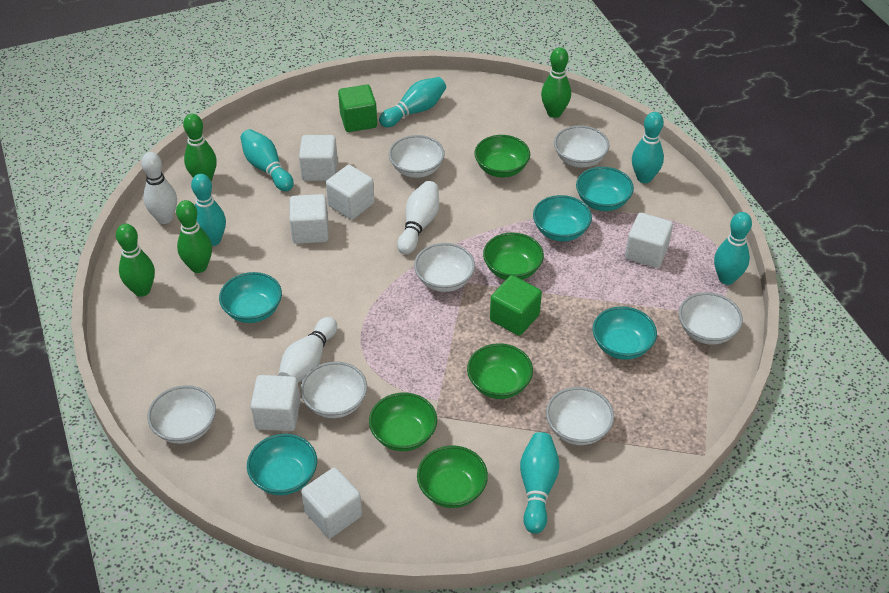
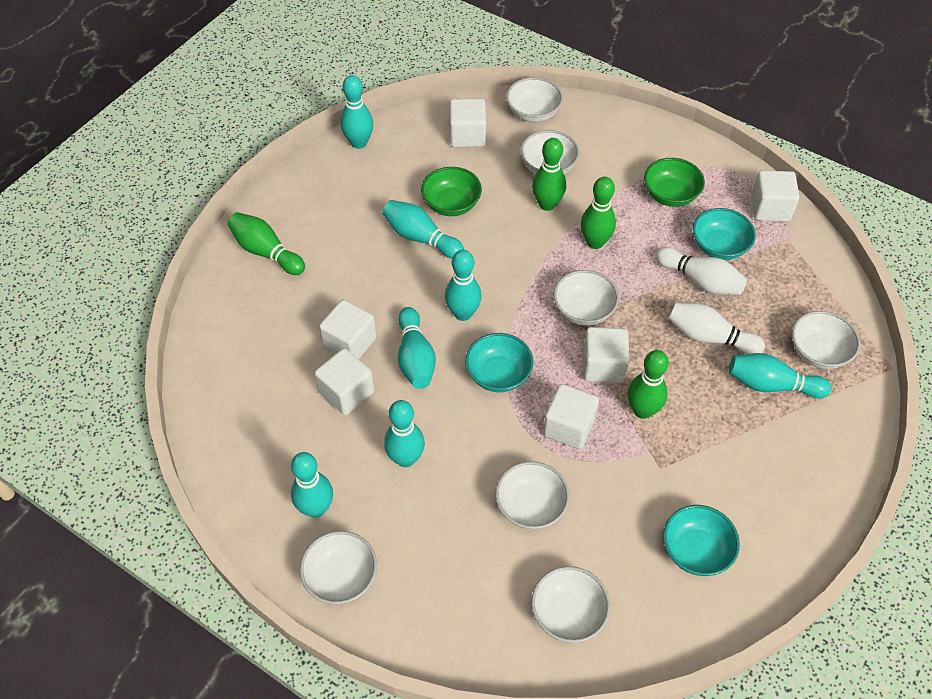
green bowl: [369,393,437,451] [417,445,488,508] [467,343,533,399] [474,135,530,177] [483,233,544,280] = 5 -> [421,167,482,216] [644,158,705,207] = 2
green cube: [338,85,377,132] [490,275,542,336] = 2 -> none = 0
turquoise bowl: [219,272,282,323] [247,434,317,495] [533,195,592,241] [576,167,634,211] [593,306,657,360] = 5 -> [465,333,534,392] [663,505,740,576] [693,208,756,260] = 3
turquoise bowling pin: [191,174,226,246] [240,129,294,191] [379,77,446,127] [520,432,560,534] [632,112,664,183] [714,212,752,285] = 6 -> [291,452,333,518] [341,75,373,149] [382,200,464,259] [384,400,425,467] [398,307,436,389] [445,250,482,321] [729,353,831,399] = 7
white bowling pin: [141,152,177,224] [278,317,337,382] [397,181,439,254] = 3 -> [655,247,747,295] [668,302,765,354] = 2

